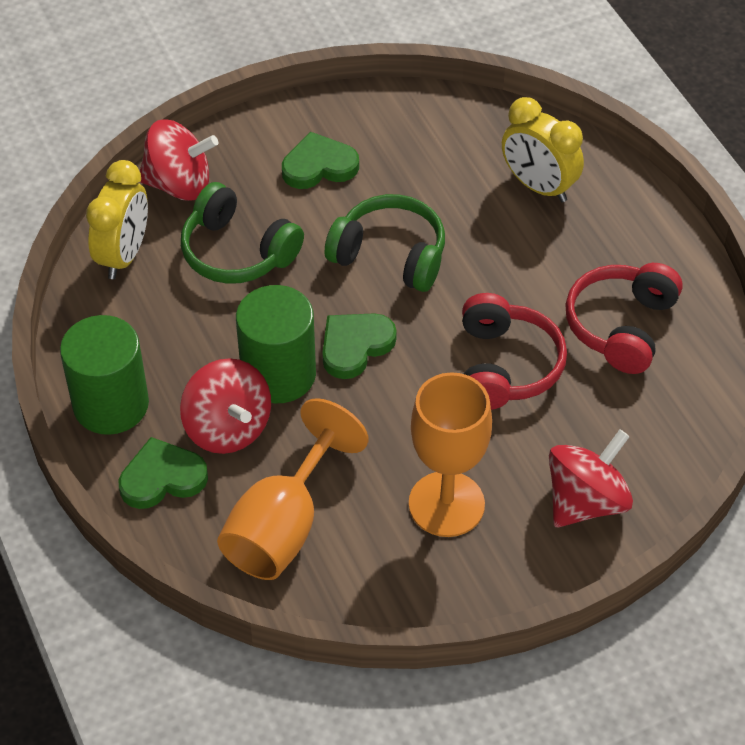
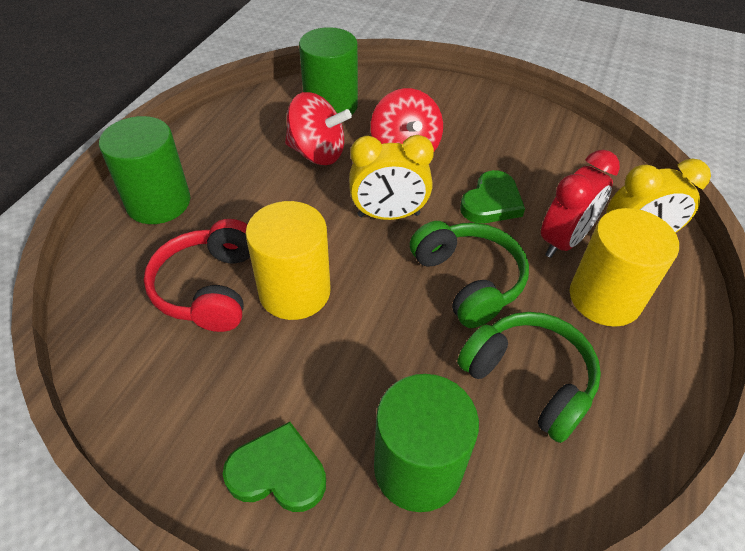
green cylinder: [60,315,149,435] [236,285,316,403] = 2 -> [99,116,190,224] [299,27,358,115] [374,374,479,512] = 3
green heart: [119,437,208,509] [282,132,359,189] [322,313,397,379] = 3 -> [223,422,326,512] [460,170,525,223] = 2
orange goblet: [217,398,369,580] [409,372,492,537] = 2 -> none = 0
red clock: none = 0 -> [541,150,620,258] = 1
red headphones: [462,293,567,410] [565,263,683,374] = 2 -> [144,219,250,332] = 1
red spinning top: [140,119,218,201] [180,358,271,454] [549,429,633,527] = 3 -> [285,92,352,165] [371,88,443,151] = 2
yellow cylinder: none = 0 -> [245,201,330,320] [570,208,679,327] = 2

